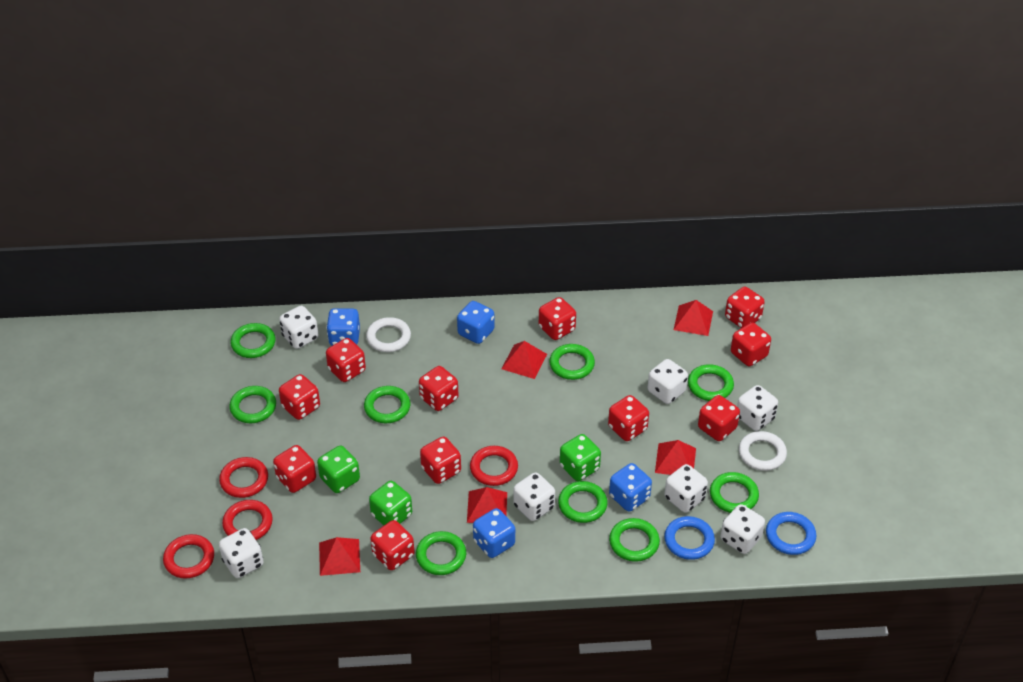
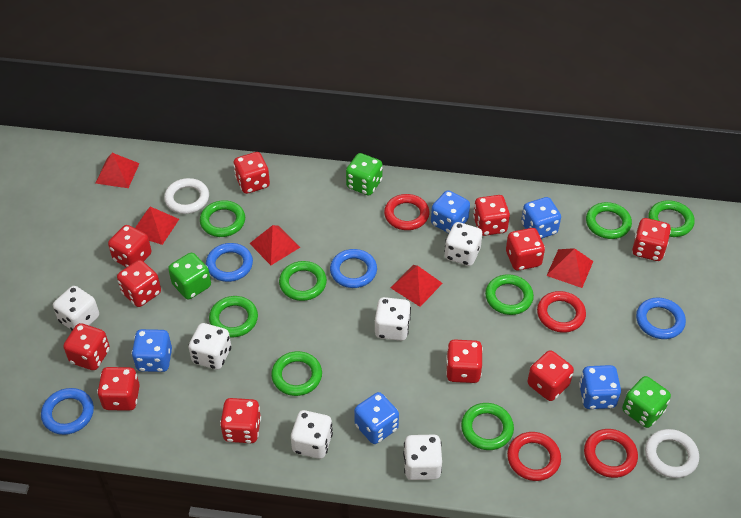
blue dice: [326,308,360,346] [457,301,495,344] [473,508,515,558] [609,463,652,512] = 4 -> [131,329,172,372] [354,392,399,444] [431,190,470,233] [521,197,561,239] [579,365,621,409] = 5
blue ring: [664,516,715,560] [766,512,816,555] = 2 -> [41,388,94,435] [206,243,253,282] [330,249,377,288] [636,298,686,339] = 4
green ring: [229,386,276,423] [230,323,276,358] [364,386,410,423] [416,531,466,575] [549,344,595,380] [558,481,608,523] [609,518,660,562] [688,364,734,401] [710,472,759,513] = 9 -> [200,200,245,237] [209,296,258,337] [271,351,322,396] [279,261,327,301] [461,403,514,450] [485,274,534,315] [586,202,632,239] [648,200,695,237] = 8
white dice: [219,528,264,578] [279,306,319,349] [513,472,555,521] [648,359,688,404] [664,464,708,513] [721,504,765,554] [737,385,778,431] = 7 -> [53,286,99,330] [189,323,231,369] [291,410,333,459] [375,297,411,341] [403,435,442,480] [444,222,482,266] = 6

